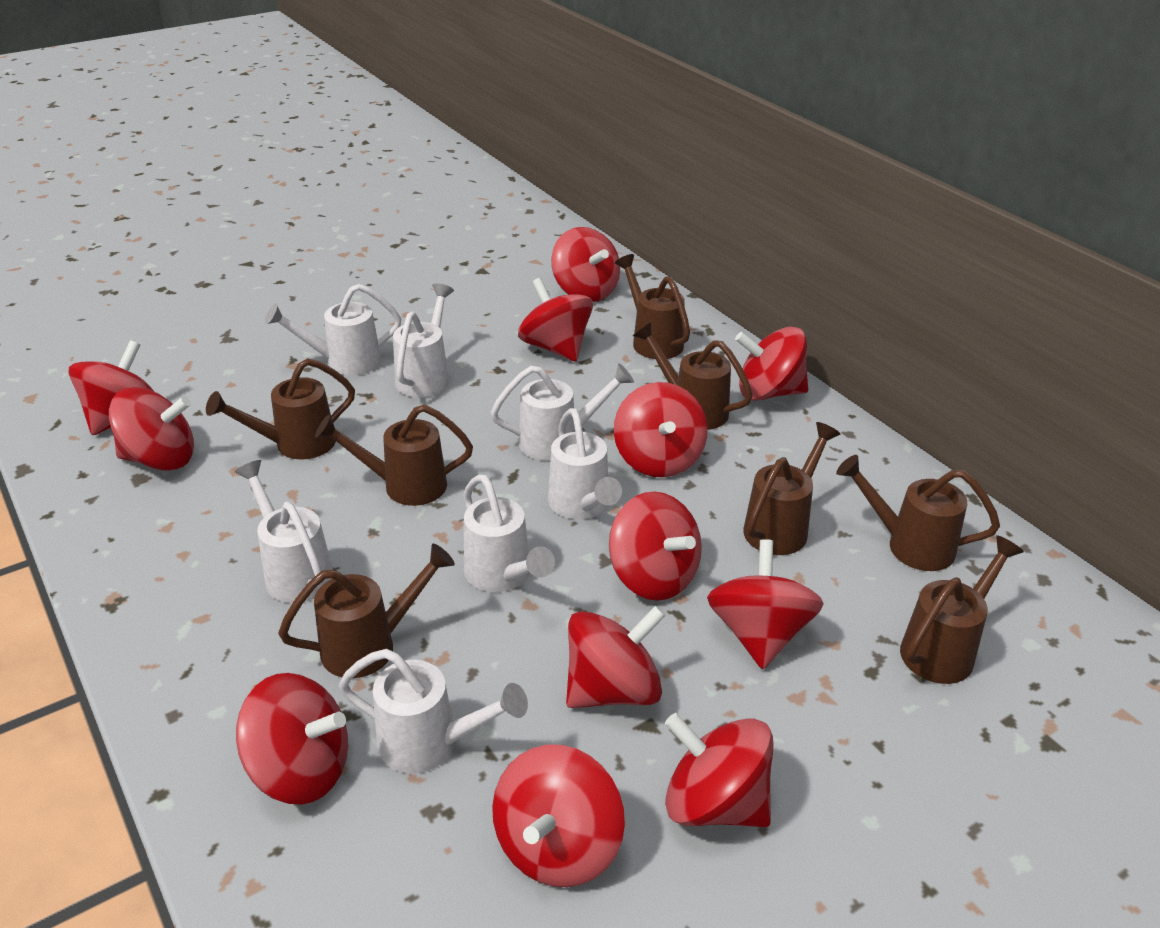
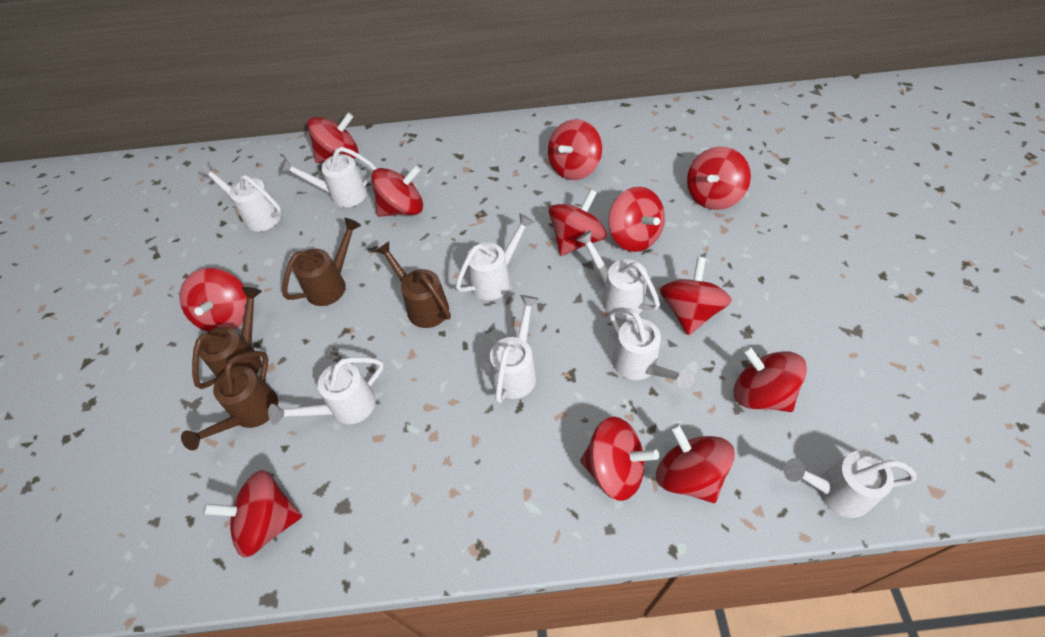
brown watering can: [206,358,355,460] [278,543,455,678] [315,405,473,506] [615,254,690,359] [633,322,753,430] [743,422,840,555] [836,455,1000,571] [900,535,1024,684] = 8 -> [181,351,278,450] [192,287,262,389] [282,218,361,306] [375,241,451,328] = 4
white watering can: [234,460,333,603] [265,284,401,376] [339,649,528,773] [393,284,454,398] [464,474,555,592] [491,363,634,461] [548,408,622,519] = 7 -> [198,162,282,232] [268,357,384,425] [280,147,377,207] [455,213,535,300] [490,295,539,403] [576,230,660,319] [609,308,694,389] [783,450,917,518] = 8

